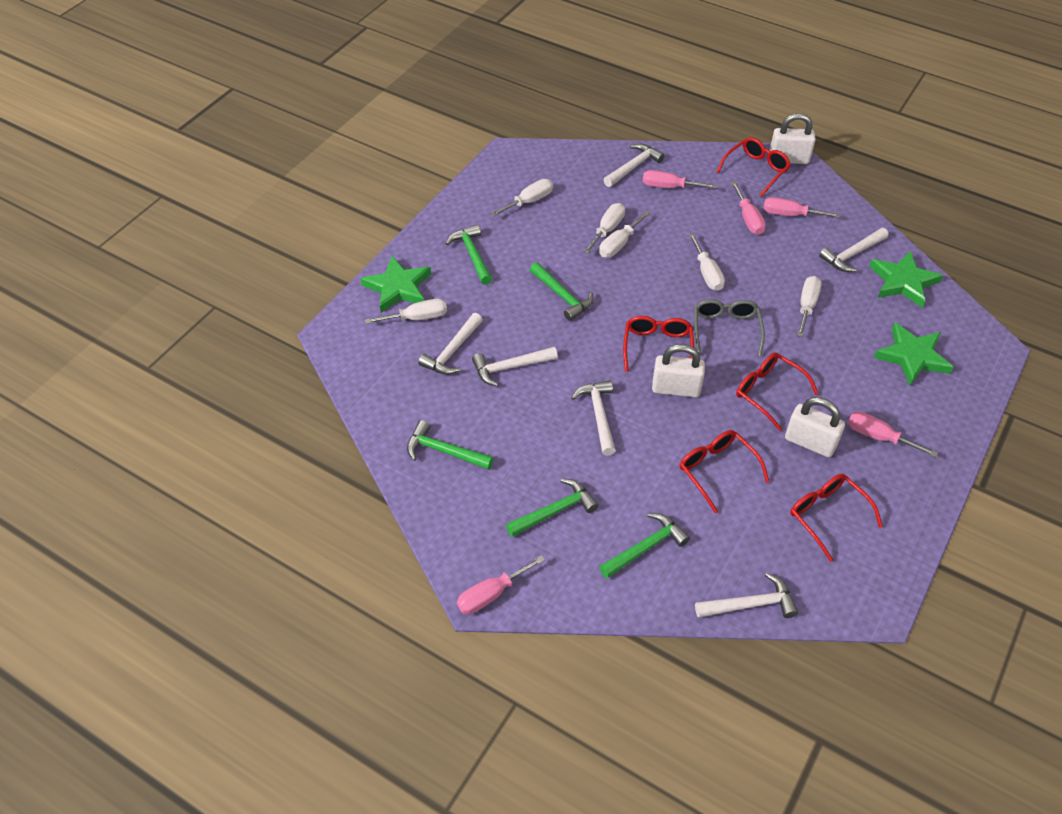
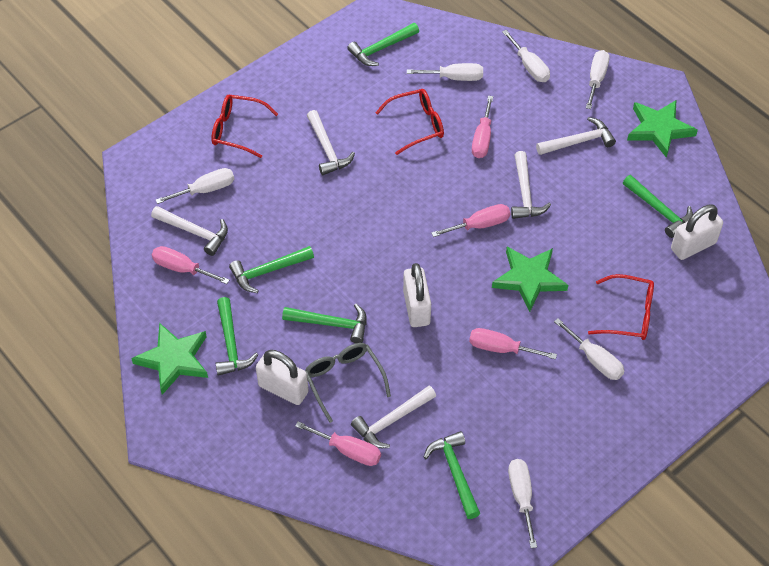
green hammer: [407,420,494,470] [446,225,492,285] [506,479,599,537] [530,262,594,321] [599,513,690,578] = 5 -> [215,297,258,376] [229,246,314,293] [282,304,367,343] [347,23,419,66] [423,431,480,519] [623,175,693,238] = 6
red glasses: [623,316,694,372] [680,430,769,514] [716,137,791,197] [736,352,819,431] [790,474,883,562] = 5 -> [211,94,278,158] [375,89,444,155] [588,274,654,340] = 3
white hammer: [418,313,483,375] [472,347,558,387] [571,380,616,456] [604,144,665,187] [695,573,798,618] [819,228,888,272] = 6 -> [151,206,228,256] [307,110,355,175] [351,386,436,448] [511,151,551,219] [536,117,616,155] = 5

